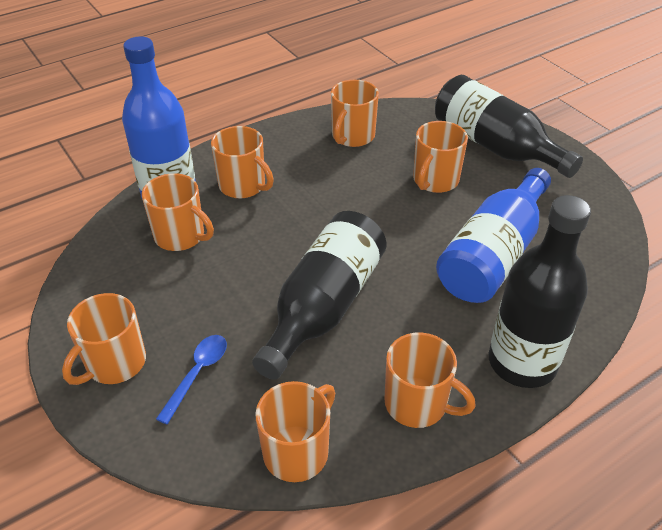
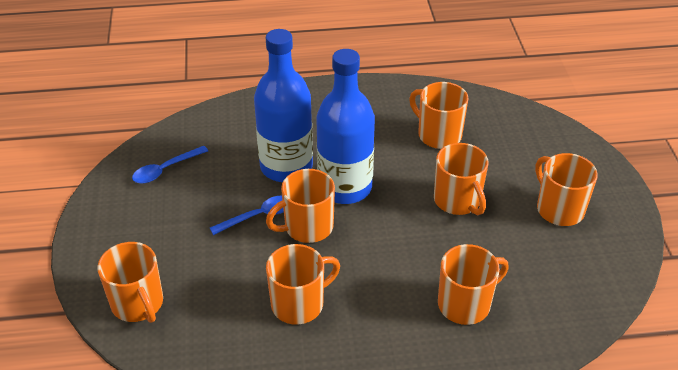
black bottle: [252,211,387,380] [435,75,583,178] [488,195,591,388] = 3 -> none = 0
blue spoon: [156,335,227,424] = 1 -> [132,146,208,184] [210,195,284,235] = 2

